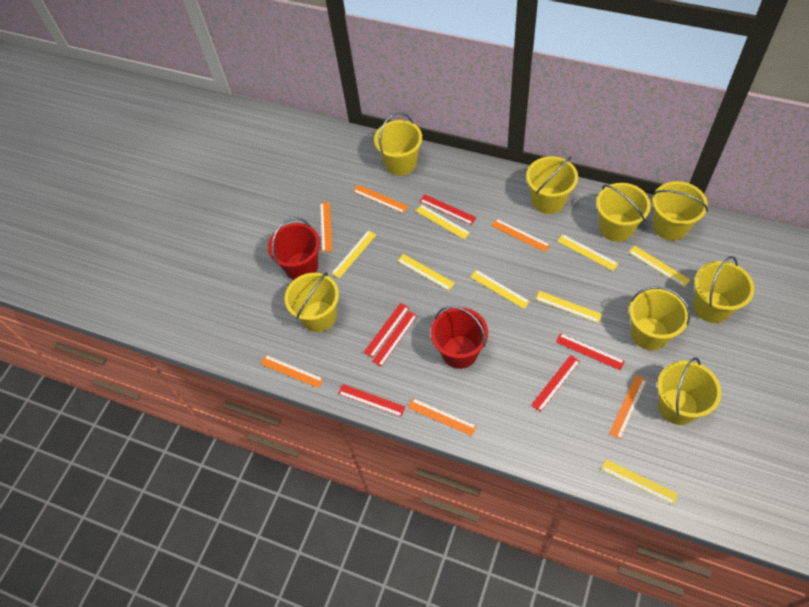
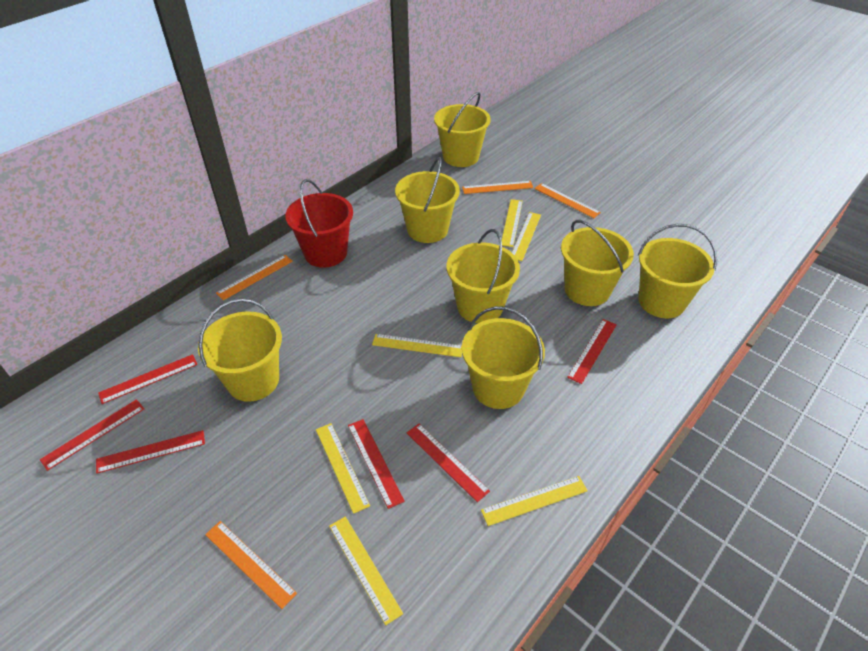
orange ruler: [260,355,323,388] [320,202,332,252] [353,185,408,213] [408,398,477,436] [491,219,550,252] [609,375,647,439] = 6 -> [205,521,297,609] [216,255,293,300] [462,181,534,194] [534,183,601,218] = 4
red bucket: [268,217,320,280] [431,306,488,369] = 2 -> [285,179,353,268] = 1
yellow bucket: [285,272,339,332] [374,112,422,176] [526,156,578,214] [596,183,651,242] [629,286,690,350] [653,181,708,241] [657,358,721,425] [693,256,754,323] = 8 -> [198,299,282,402] [395,157,460,243] [434,92,491,167] [447,229,520,323] [462,306,545,409] [561,220,634,306] [638,224,717,318] = 7
yellow ruler: [331,230,376,278] [398,254,455,290] [416,204,470,239] [471,270,530,309] [536,291,602,323] [557,234,619,271] [601,459,678,505] [629,245,690,287] = 8 -> [316,423,370,514] [329,516,403,625] [372,334,462,357] [481,476,588,526] [501,199,523,247] [512,212,541,261] = 6

